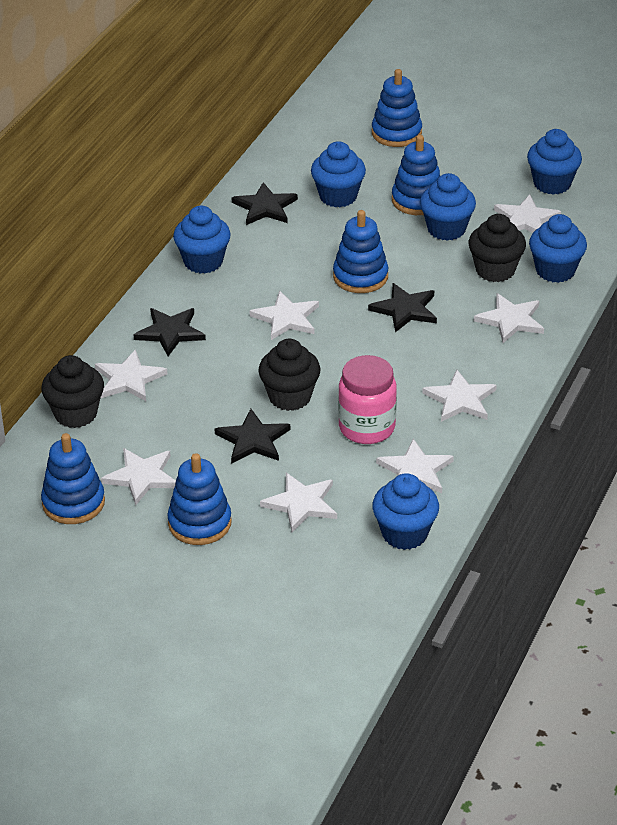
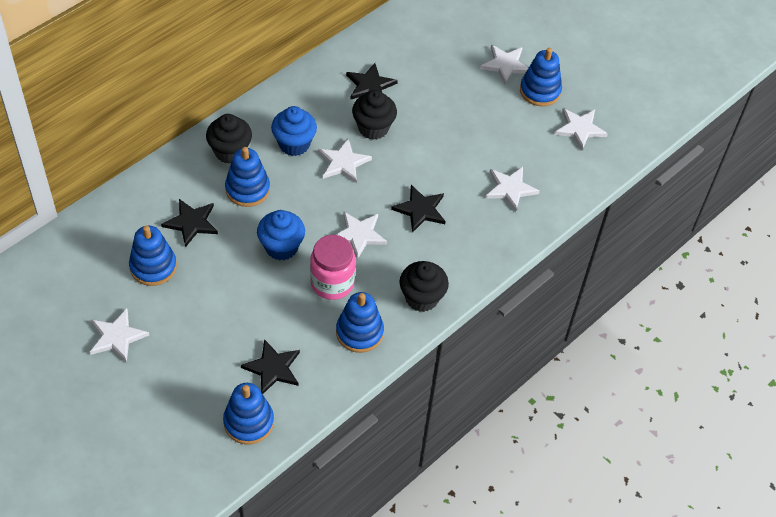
blue cupcake: [173,206,231,274] [311,141,366,207] [372,473,439,550] [420,173,476,241] [527,129,582,195] [529,214,587,283] = 6 -> [257,210,305,260] [271,106,317,156] = 2
white star: [95,349,167,401] [101,448,176,505] [250,291,319,340] [260,473,337,532] [376,438,454,493] [422,369,497,422] [474,293,544,343] [494,195,561,233] = 8 -> [90,308,149,363] [318,139,372,183] [335,212,387,260] [480,45,529,85] [485,167,540,212] [554,108,608,150] = 6

